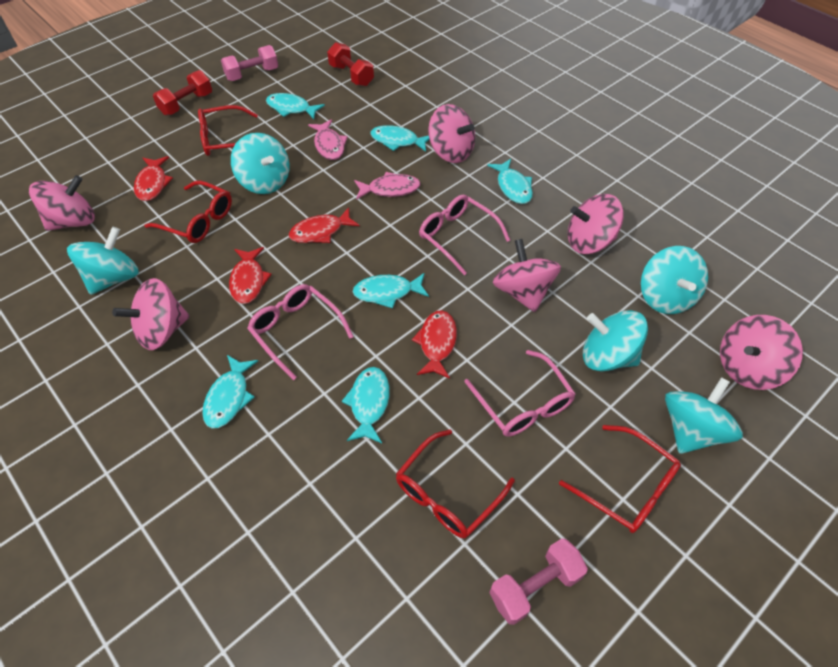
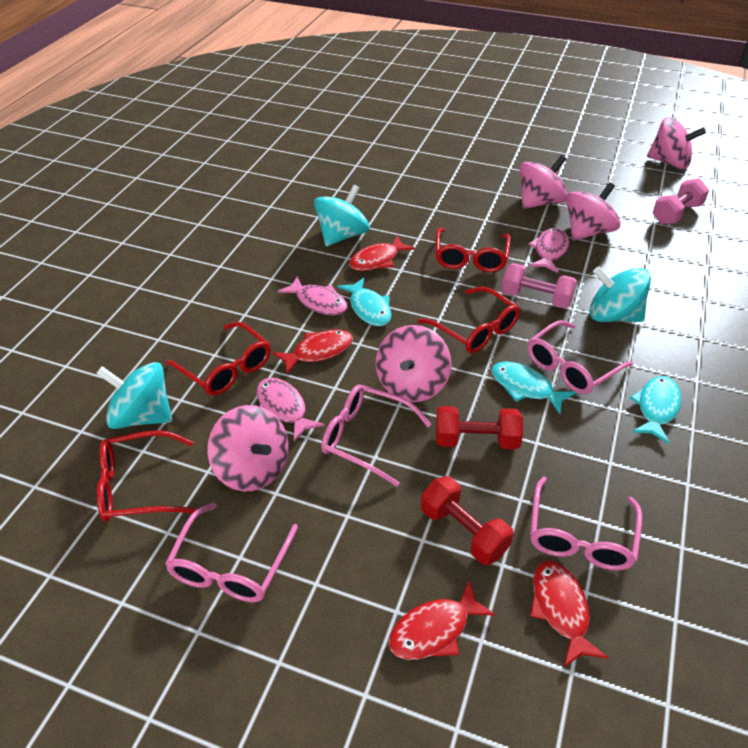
pink fish: [308,119,348,160] [354,172,421,200] = 2 -> [257,378,324,441] [278,276,348,315] [528,228,569,273] = 3
pink glasses: [247,284,353,380] [419,195,510,275] [464,350,575,437] = 3 -> [165,502,298,602] [321,385,432,487] [527,320,633,394] [530,476,642,570] = 4
pink spinning top: [29,175,95,231] [112,278,190,350] [428,104,475,163] [493,239,561,312] [568,194,624,254] [720,315,803,390] = 6 -> [207,405,289,491] [376,325,452,402] [520,155,568,209] [566,182,621,241] [647,117,706,169] = 5
turquoise fish: [202,355,258,429] [266,93,325,119] [342,367,390,443] [353,273,429,308] [370,125,429,152] [487,159,533,204] = 6 -> [338,278,392,326] [491,362,576,414] [629,376,682,444] = 3
turquoise spinning top: [67,227,139,295] [231,133,290,194] [583,310,648,372] [641,246,708,314] [665,377,743,454] = 5 -> [96,362,172,429] [314,185,370,246] [589,266,651,322] = 3

